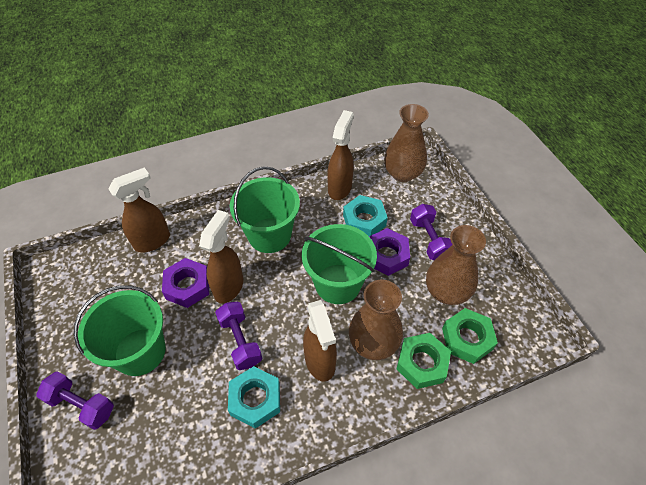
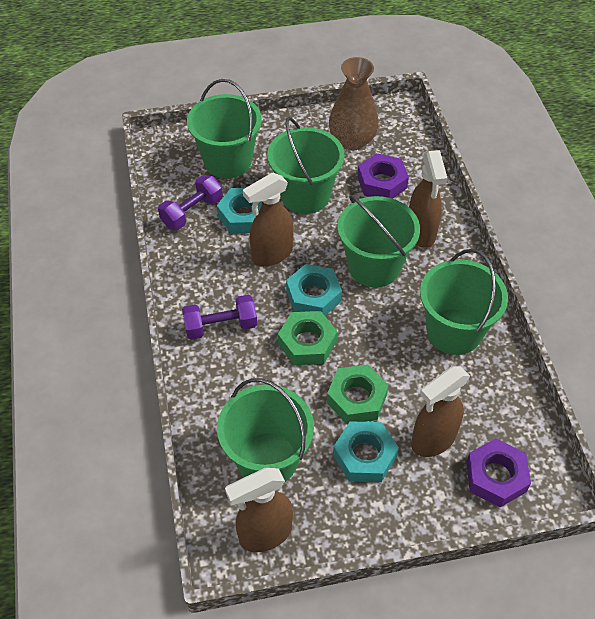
brown vase: [349,280,403,360] [384,104,429,182] [426,225,486,305] = 3 -> [329,57,379,150] = 1
green bucket: [74,285,166,376] [230,166,300,253] [302,224,377,304] = 3 -> [187,79,262,179] [217,378,314,483] [267,117,345,214] [337,195,420,288] [420,249,508,355] = 5
purple dumbbell: [36,371,114,430] [215,302,262,370] [410,204,452,260] = 3 -> [158,175,223,230] [182,295,257,340] = 2
turquoise nut: [228,366,280,429] [343,195,388,236] = 2 -> [217,188,262,234] [286,264,342,316] [333,421,399,482] = 3

